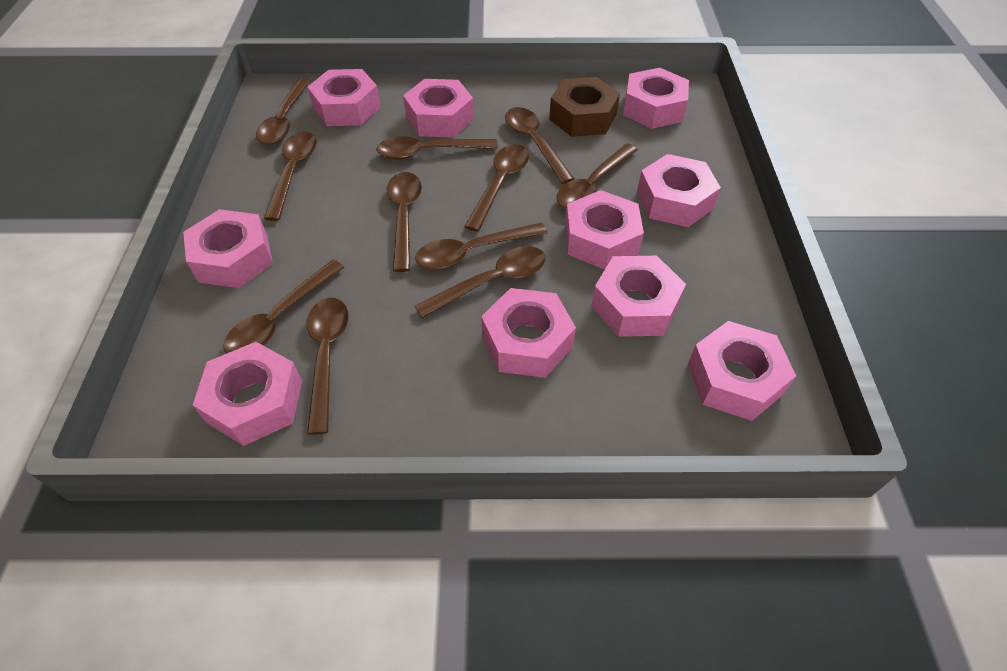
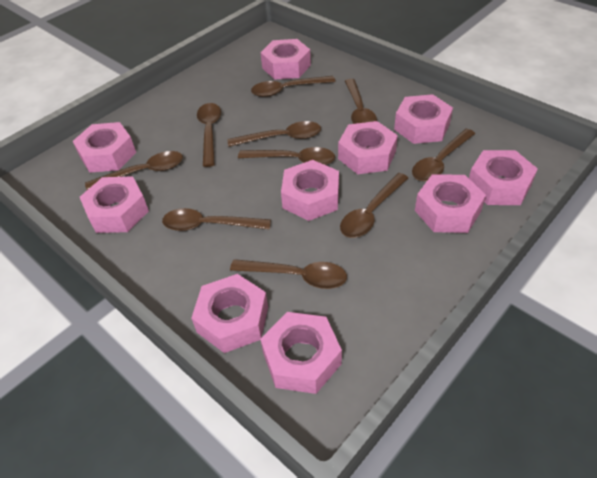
brown nut: [549,77,620,137] = 1 -> none = 0
brown spoon: [223,260,344,354] [256,78,310,144] [264,132,317,221] [307,297,349,435] [376,136,498,159] [386,172,422,272] [414,246,546,318] [415,222,547,269] [464,144,529,232] [505,107,575,184] [557,144,638,208] = 11 -> [85,151,183,190] [162,208,271,231] [197,103,221,167] [228,121,321,147] [230,259,347,289] [238,147,335,165] [251,76,335,97] [340,173,408,238] [345,79,377,124] [412,129,475,182] = 10

